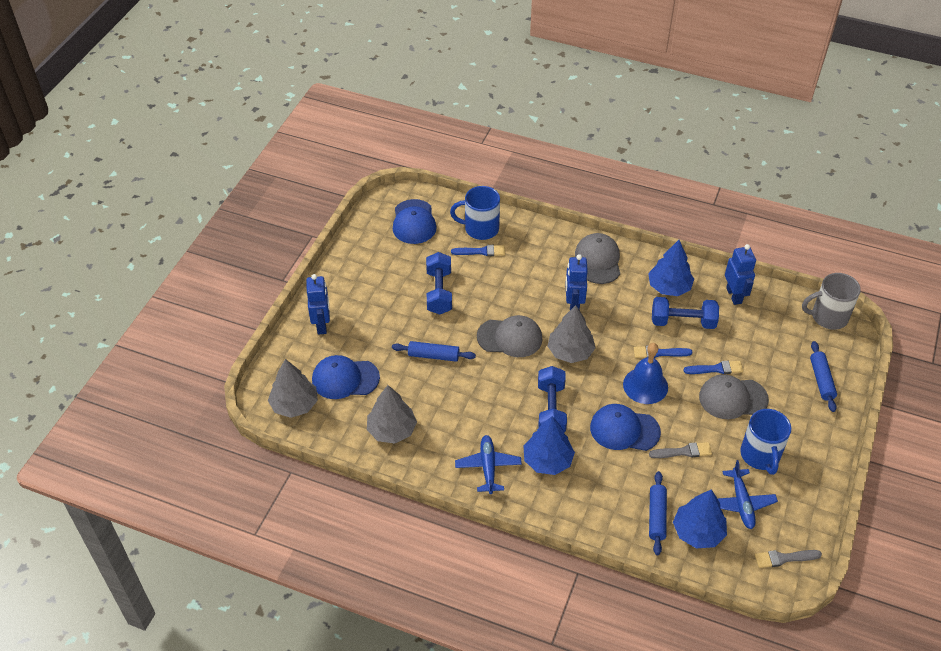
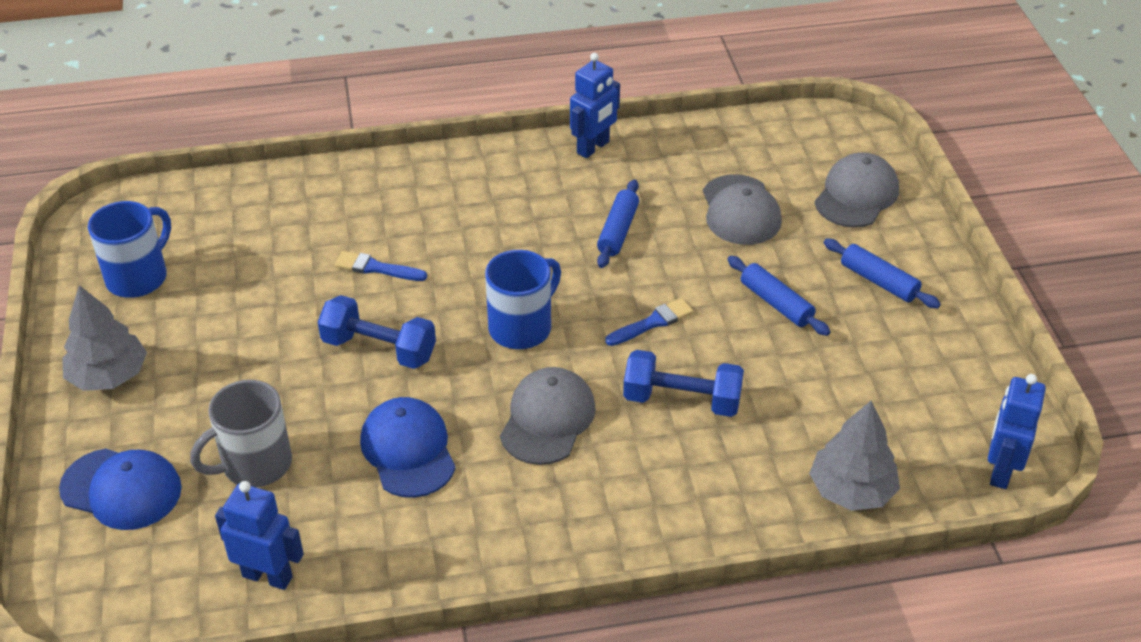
blue bell: [623,343,668,404] = 1 -> none = 0
blue brush: [451,245,505,256] [634,346,692,358] [683,361,743,374] = 3 -> [335,251,427,281] [605,298,694,346] = 2
blue cap: [312,355,380,399] [393,199,437,244] [590,404,661,451] = 3 -> [59,449,182,530] [360,397,456,498] = 2
blue dumbbell: [426,252,452,315] [538,366,567,432] [652,297,719,329] = 3 -> [318,295,436,369] [623,350,744,417] = 2
blue plane: [455,435,522,494] [718,460,778,529] = 2 -> none = 0
blue tree: [523,416,575,475] [648,240,694,296] [673,489,727,548] = 3 -> none = 0
grey brush: [649,442,712,458] [755,550,822,568] = 2 -> none = 0
grey tree: [268,359,318,418] [367,385,417,443] [548,305,596,363] = 3 -> [62,285,147,391] [809,401,900,511] = 2

